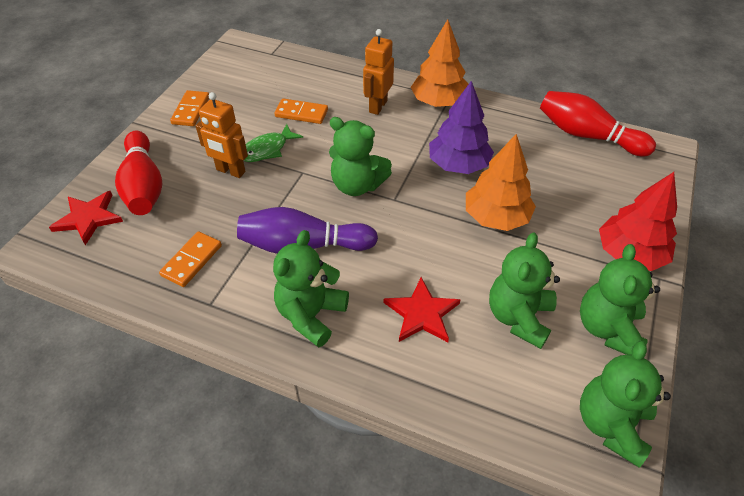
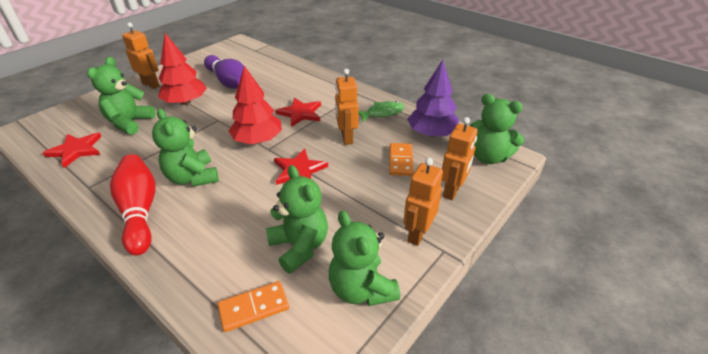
orange domino: [159,231,222,287] [170,90,209,126] [274,99,328,124] = 3 -> [217,281,289,332] [389,143,414,176] = 2
orange robot: [196,92,248,178] [363,29,394,115] = 2 -> [122,22,160,89] [335,69,359,145] [403,158,443,246] [442,117,478,200] = 4
orange tree: [411,19,468,107] [466,134,536,231] = 2 -> none = 0
red bowling pin: [115,131,162,215] [540,91,656,156] = 2 -> [110,154,156,256] = 1
red star: [49,191,123,245] [384,277,461,342] = 2 -> [43,133,102,168] [274,149,328,185] [275,98,321,127] = 3
red tree: [599,172,677,271] = 1 -> [158,33,207,105] [228,66,282,144] = 2

